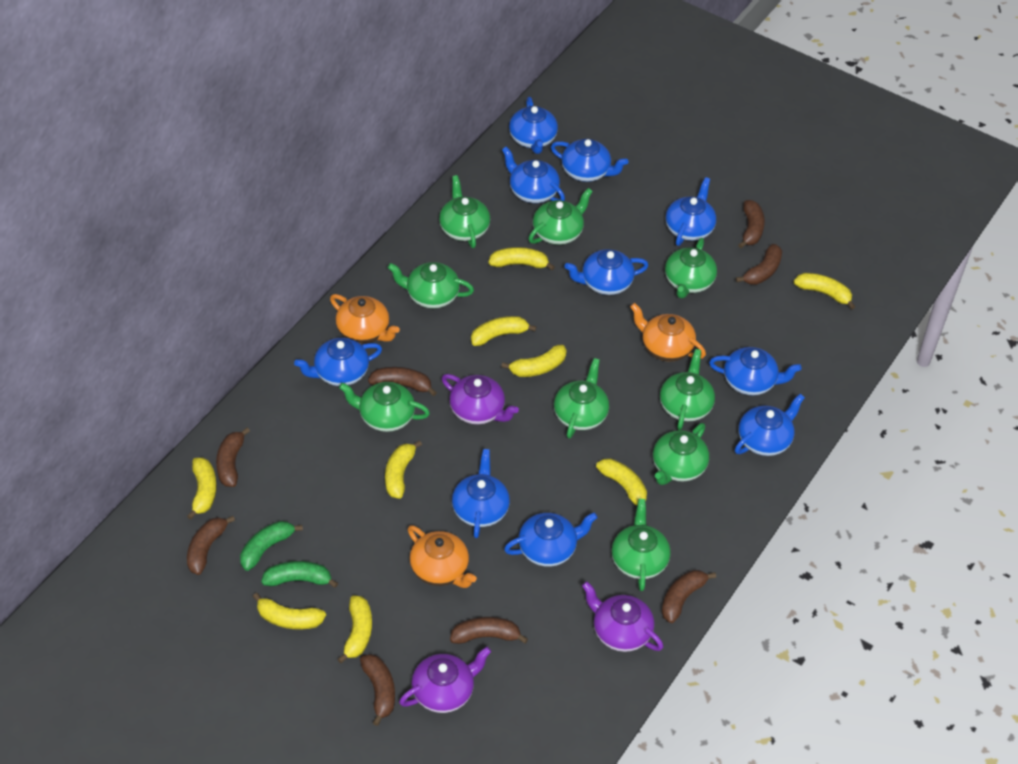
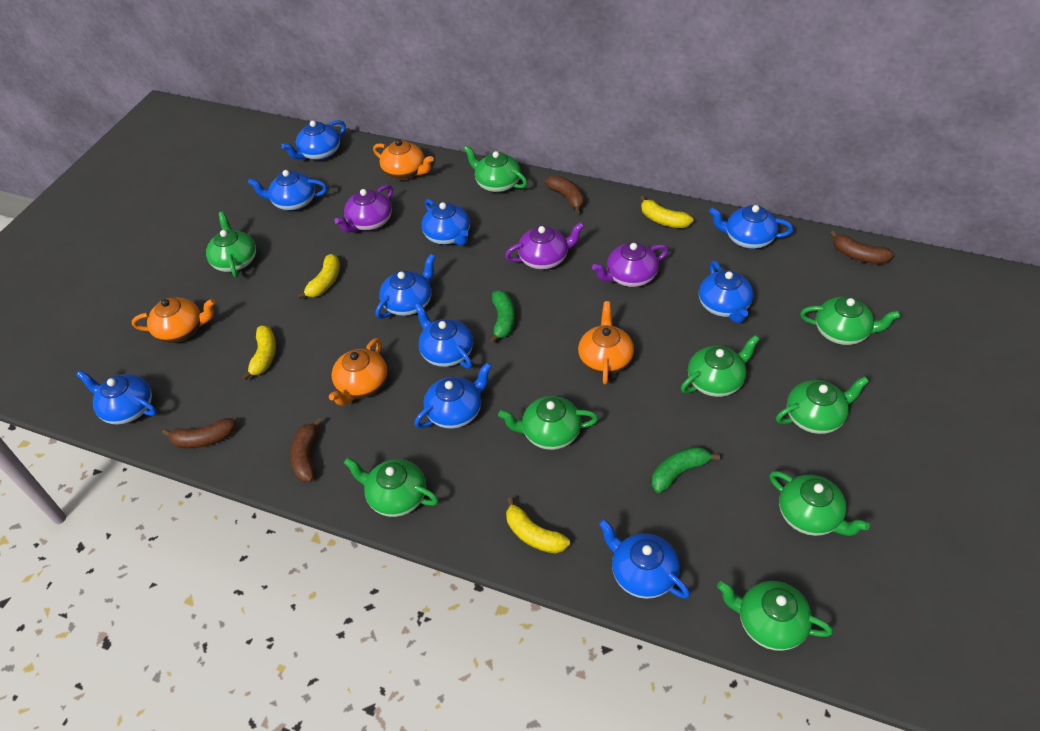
brown banana: [187,516,235,575] [216,427,250,487] [360,654,395,726] [368,367,437,396] [450,617,528,644] [661,570,716,623] [736,244,782,285] [738,200,765,248] = 8 -> [162,418,236,448] [290,417,322,482] [545,176,584,214] [830,231,894,264] = 4
orange teapot: [330,294,400,343] [408,525,477,588] [630,303,706,362] = 3 -> [132,297,215,343] [329,338,388,406] [373,139,434,180] [578,301,634,385] = 4
yellow banana: [187,458,217,520] [252,593,326,630] [337,595,372,663] [385,440,422,499] [471,316,536,346] [488,247,555,270] [502,345,567,377] [596,458,647,506] [794,273,855,310] = 9 -> [242,326,276,380] [297,254,340,299] [506,497,570,553] [640,196,693,228] = 4

